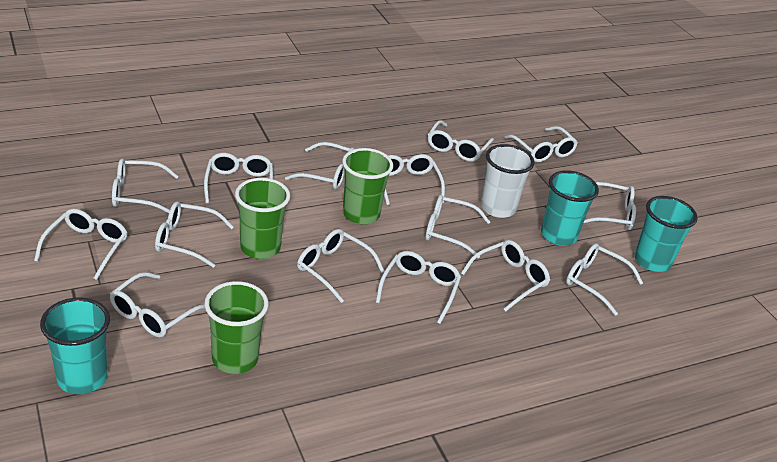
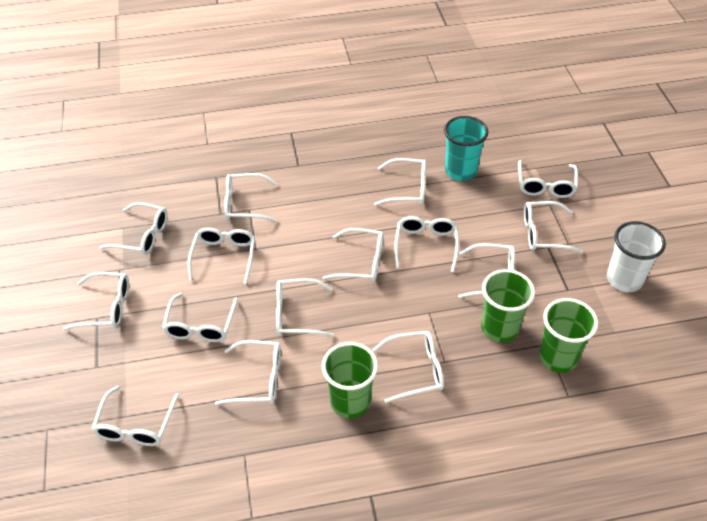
turquoise cup: [40,297,110,394] [541,170,599,246] [635,196,698,272] = 3 -> [444,116,488,181] = 1

